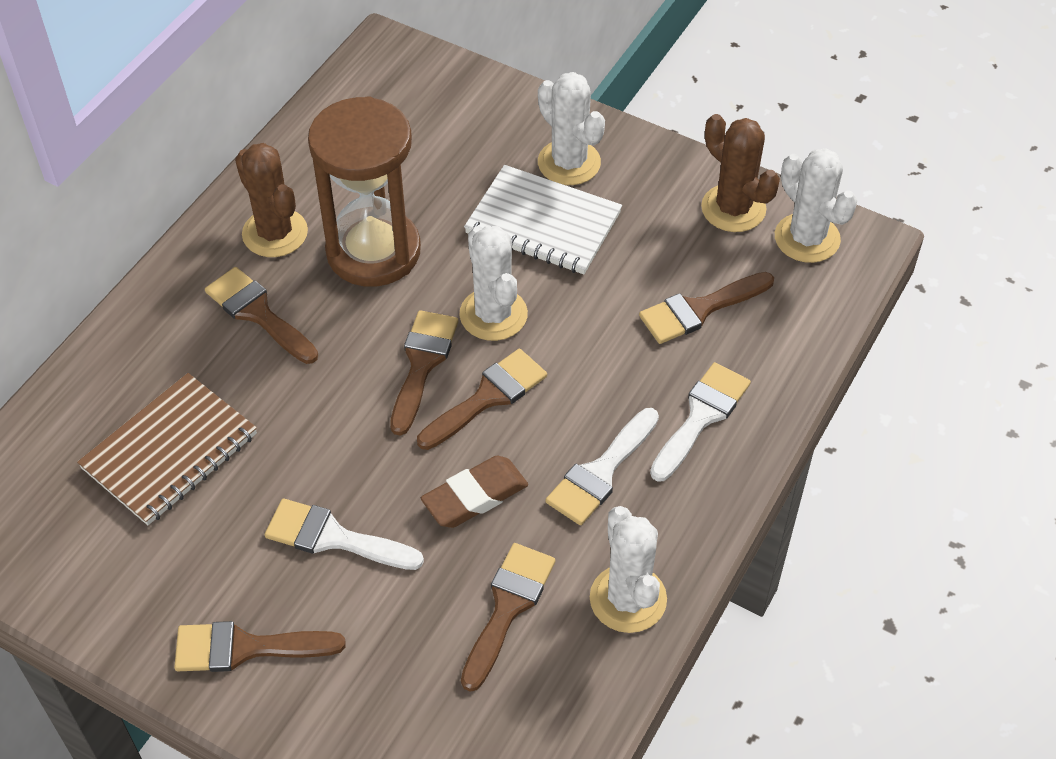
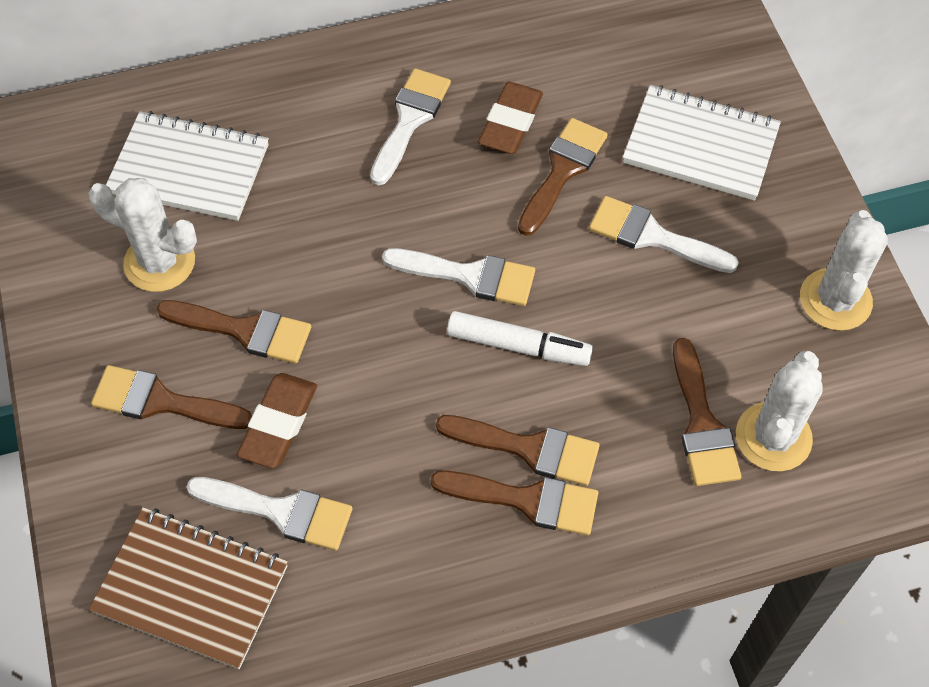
brown cactus: [235,143,308,257] [701,114,780,232] = 2 -> none = 0
brown eraser: [421,456,528,528] = 1 -> [237,373,317,468] [478,82,543,154] = 2
brown hourglass: [308,96,421,287] = 1 -> none = 0
white brush: [265,499,424,570] [545,408,659,525] [650,362,751,482] = 3 -> [186,477,352,551] [370,68,451,185] [382,248,535,306] [589,196,739,273] = 4
white cactus: [459,226,528,341] [538,72,605,185] [590,506,667,633] [775,148,858,263] = 4 -> [88,178,197,292] [736,351,823,471] [800,210,888,331] = 3
white marker: none = 0 -> [447,311,593,366] = 1
white notebook: [464,165,622,274] = 1 -> [106,111,269,221] [623,85,781,201] = 2

